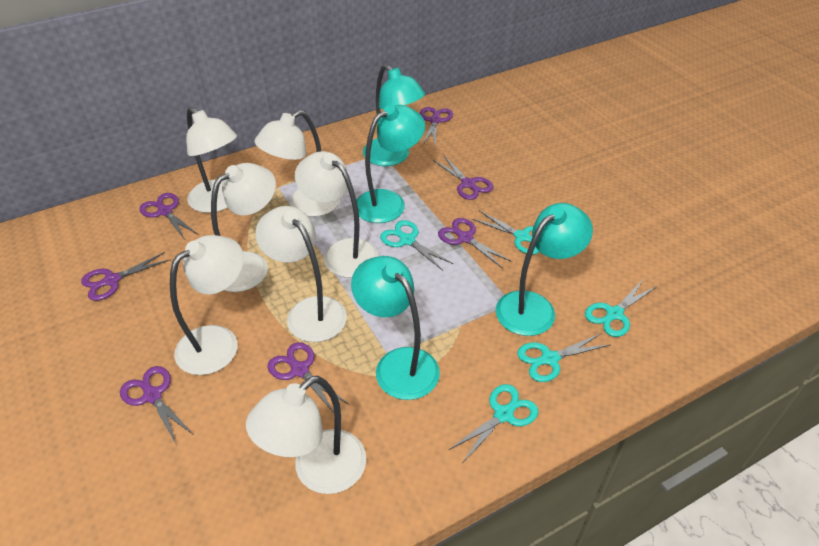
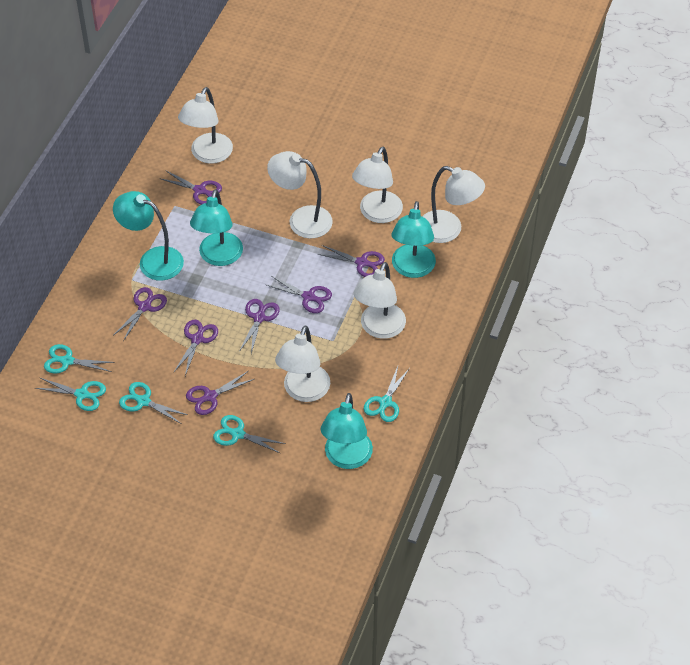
white lamp: [170,235,244,375] [186,107,237,213] [211,163,276,292] [246,376,366,494] [255,110,340,217] [255,206,347,342] [295,151,379,278] = 7 -> [178,87,233,164] [267,151,333,238] [275,326,330,402] [352,147,403,223] [354,262,406,339] [422,166,485,243] = 6

